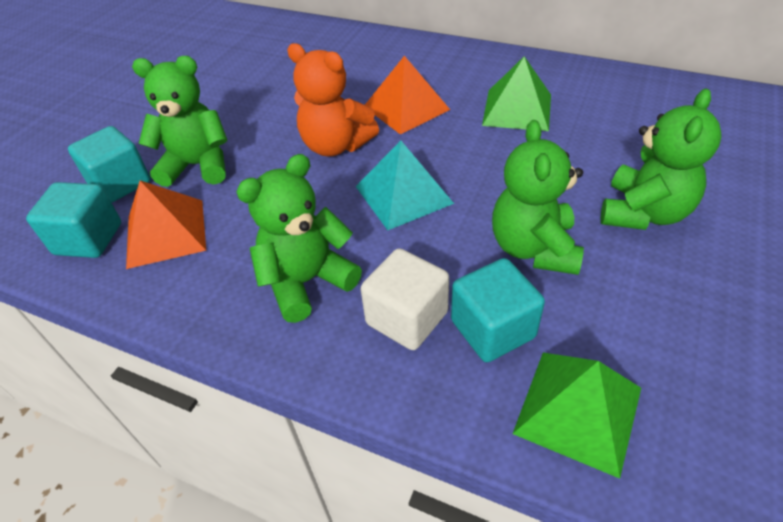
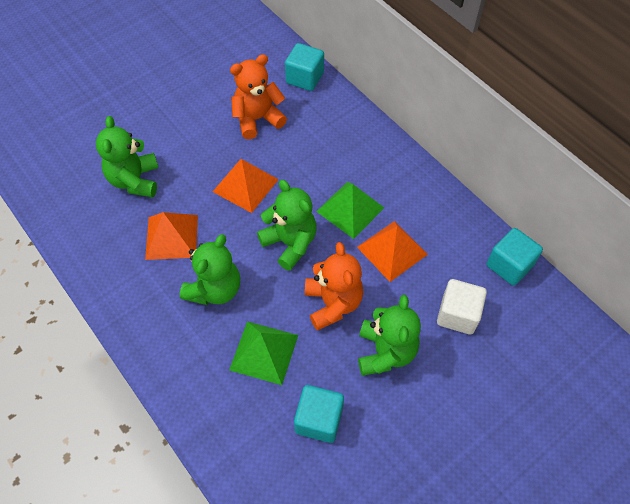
orange pyramid: [126,180,206,269] [365,56,450,134] = 2 -> [145,212,198,260] [213,159,279,213] [357,221,428,282] = 3
orange teddy bear: [287,43,379,156] = 1 -> [230,54,287,139] [305,242,363,331] = 2
turquoise pyramid: [355,141,454,230] = 1 -> none = 0

